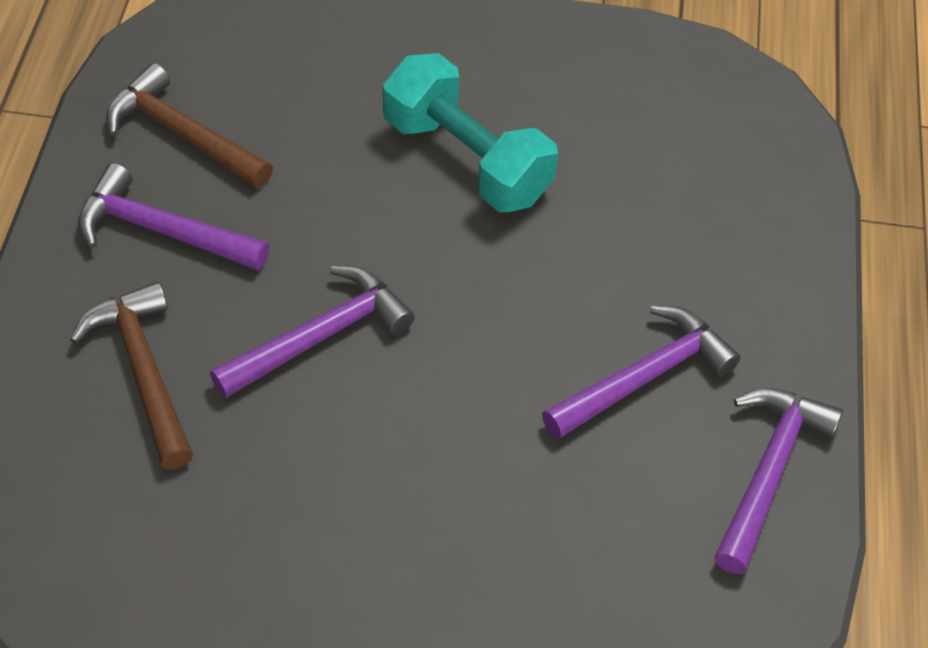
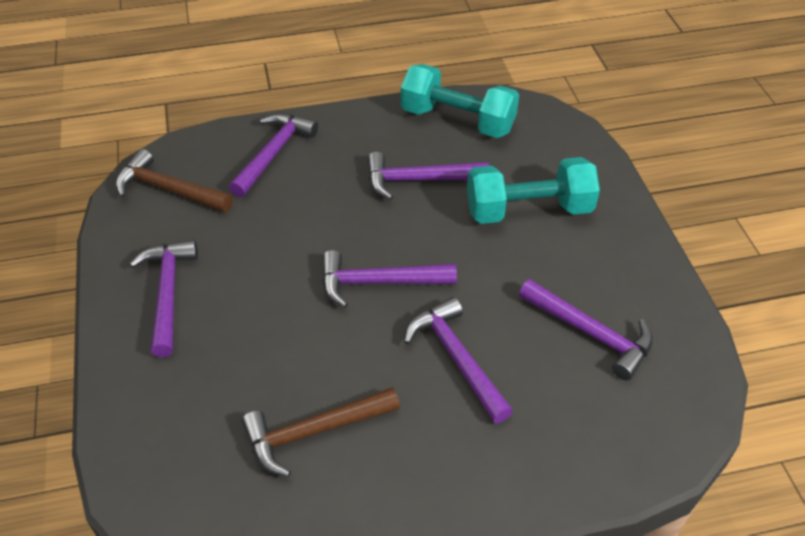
purple hammer: [78,163,269,270] [210,266,415,398] [542,305,741,439] [714,388,843,574] = 4 -> [130,240,198,357] [229,113,318,197] [322,250,457,308] [367,152,489,200] [404,297,513,423] [519,279,653,380] = 6
turquoise dumbbell: [383,53,558,212] = 1 -> [401,64,519,138] [467,157,600,224] = 2

